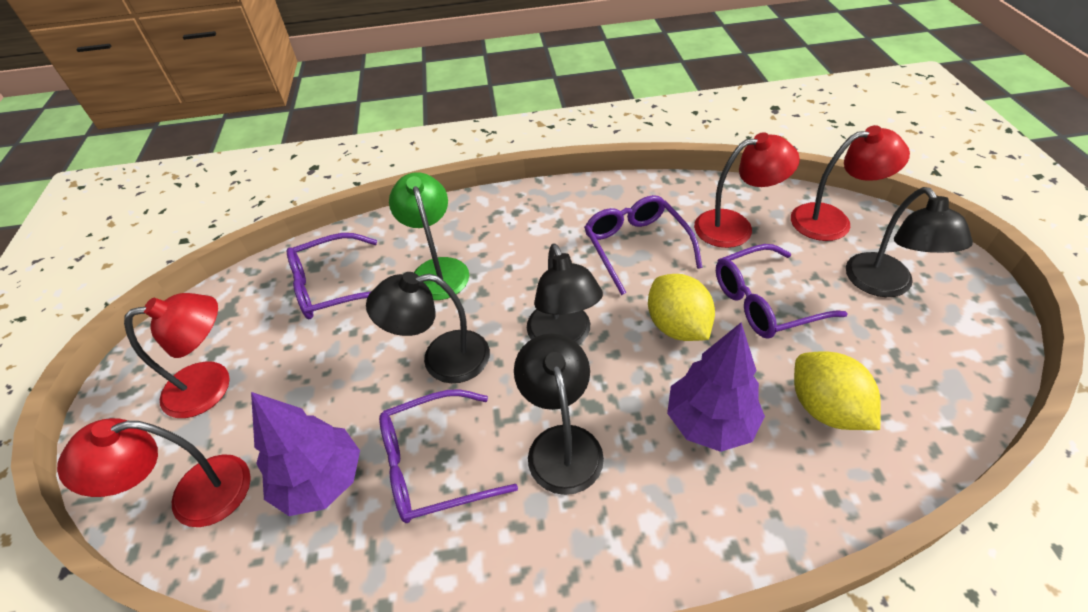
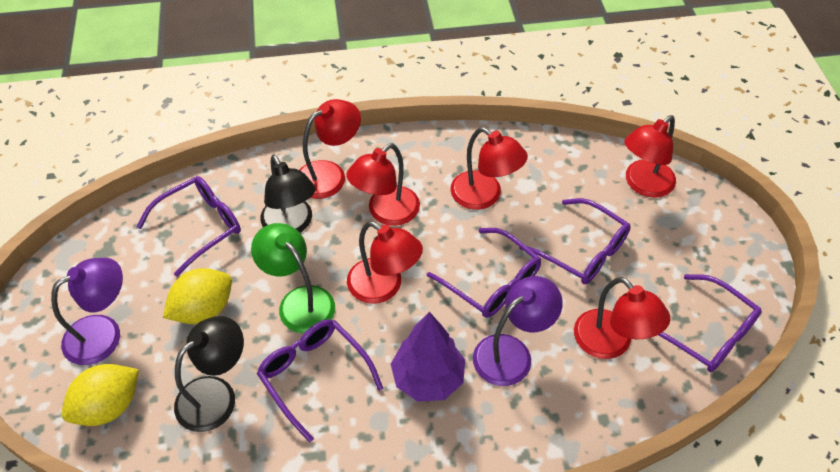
black lamp: [366,272,490,383] [514,334,604,495] [527,243,603,345] [846,187,973,297] = 4 -> [174,316,244,432] [260,155,315,233] = 2
purple glasses: [287,233,377,319] [379,390,518,523] [584,195,703,295] [716,244,848,339] = 4 -> [136,176,241,277] [257,319,383,443] [427,228,541,318] [519,198,631,285] [658,274,762,372] = 5
purple lamp: none = 0 -> [51,258,123,365] [473,276,563,386] = 2
purple tree: [251,392,360,516] [667,323,765,452] = 2 -> [391,312,465,402] = 1
red lamp: [57,418,251,527] [124,293,230,418] [694,132,800,248] [791,125,910,241] = 4 -> [300,99,361,199] [346,143,420,226] [347,221,423,304] [450,127,528,210] [574,277,670,359] [624,115,676,198] = 6

